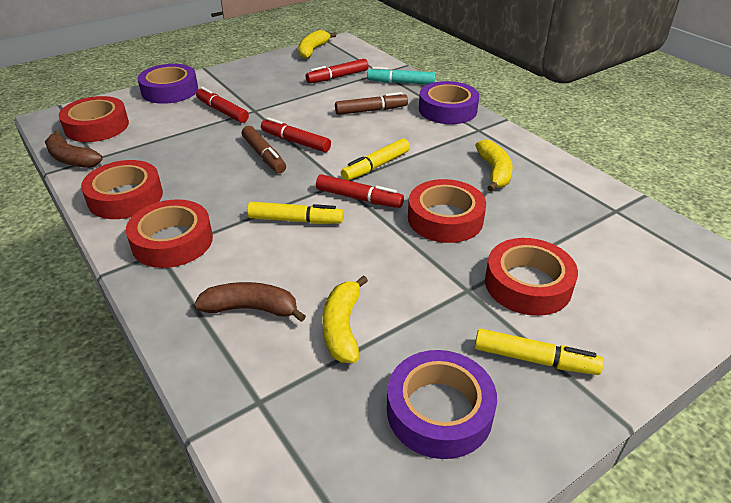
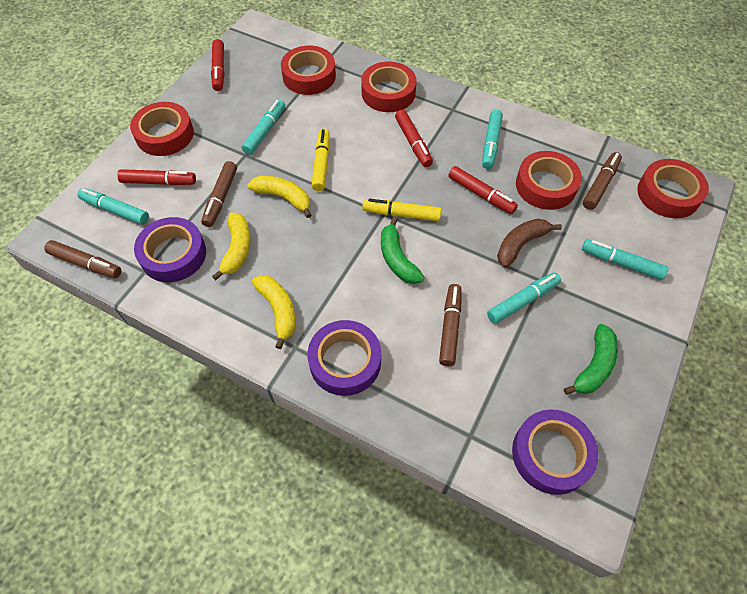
brown banana: [45,130,103,168] [194,282,306,322] = 2 -> [497,219,562,268] = 1
brown marker: [242,126,286,173] [335,92,408,115] = 2 -> [44,240,121,278] [201,161,237,227] [439,284,461,366] [583,152,622,210] = 4
green banana: none = 0 -> [381,217,425,284] [564,324,618,395] = 2
turquoise marker: [367,67,435,85] = 1 -> [77,188,149,225] [242,100,285,155] [482,110,503,169] [487,272,561,324] [582,239,668,280] = 5
yellow marker: [247,202,344,224] [341,138,410,181] [475,329,604,375] = 3 -> [311,129,330,191] [362,198,441,221] = 2

